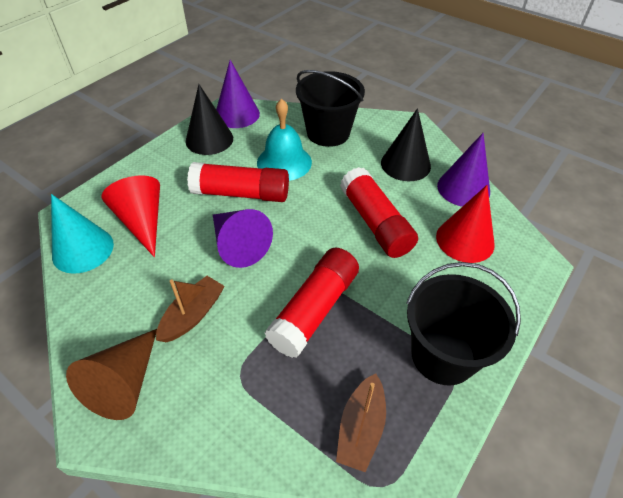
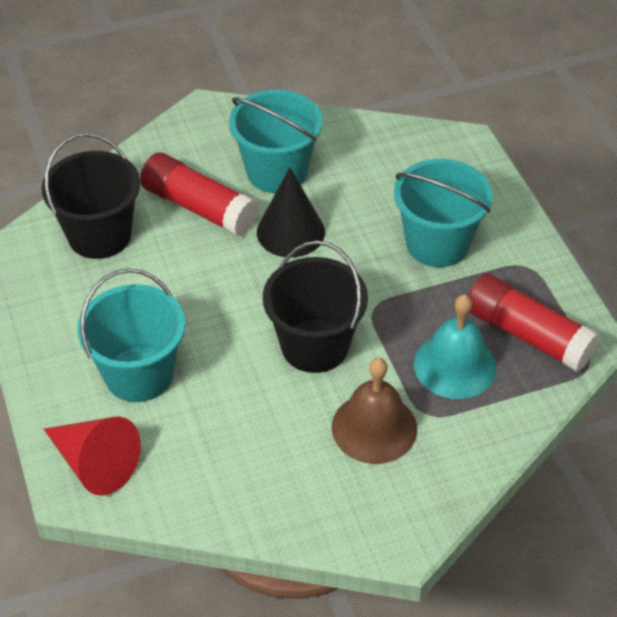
black cone: [186,84,233,155] [381,108,431,181] = 2 -> [257,168,325,257] = 1
brown bell: none = 0 -> [332,358,417,464] = 1
brown boat: [156,276,225,342] [336,373,386,472] = 2 -> none = 0
brown cone: [66,329,157,420] = 1 -> none = 0
purple cone: [213,209,273,268] [216,60,260,128] [437,133,490,207] = 3 -> none = 0
red cone: [102,175,160,257] [436,185,495,263] = 2 -> [44,417,141,496] = 1
red glue stick: [187,162,289,202] [264,248,359,358] [340,167,418,258] = 3 -> [140,152,259,236] [468,273,600,372] = 2
turquoise bucket: none = 0 -> [77,268,185,402] [229,90,323,193] [394,159,493,267] = 3
turquoise cone: [51,194,114,274] = 1 -> none = 0

